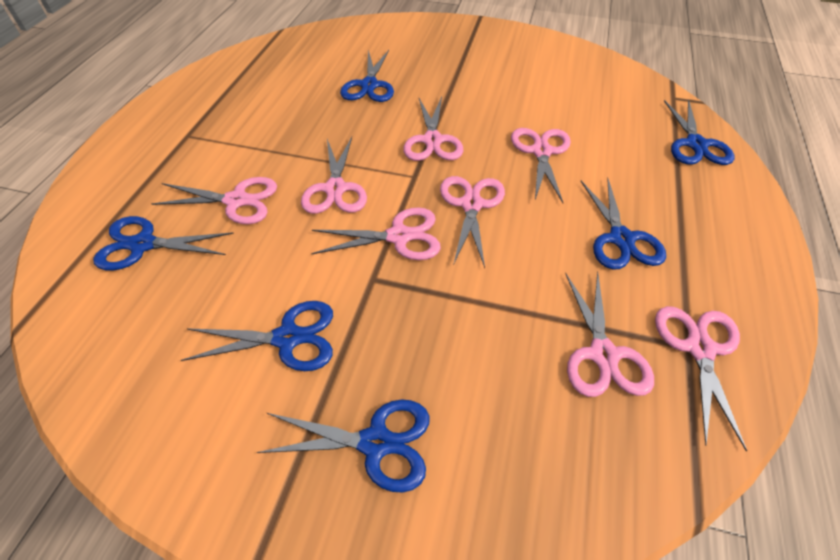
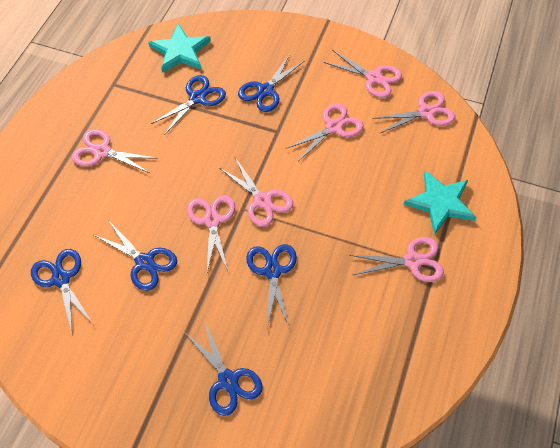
pink scissors: [152,177,277,224] [301,137,367,214] [311,207,441,260] [403,97,463,161] [440,176,505,268] [511,128,571,203] [565,271,654,397] [655,306,747,451] = 8 -> [72,129,158,173] [187,195,235,273] [220,158,293,227] [285,103,364,161] [323,50,402,98] [350,237,444,282] [372,91,455,133] = 7
turquoise star: none = 0 -> [148,24,211,73] [403,170,476,234] = 2

